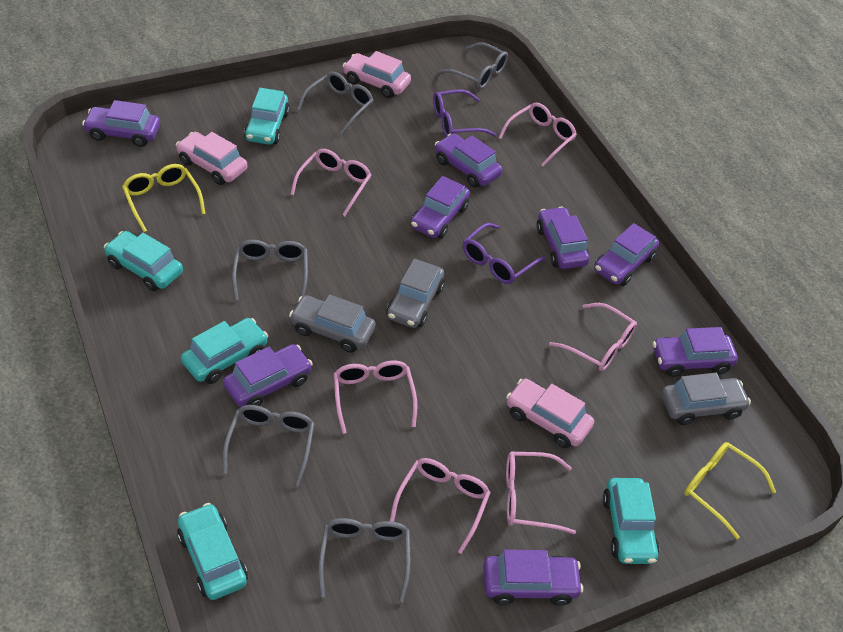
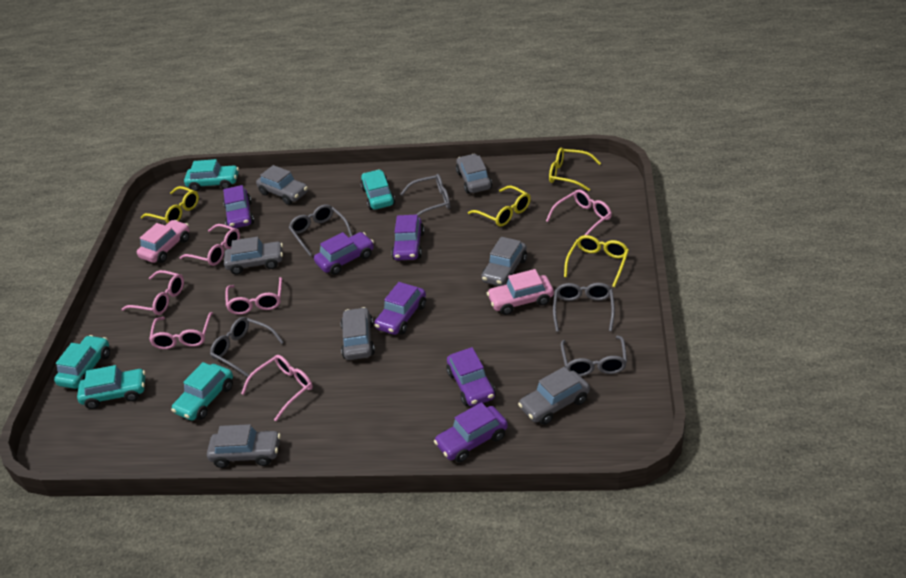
grey car: [289,295,376,353] [387,259,445,328] [661,373,751,425] = 3 -> [207,424,281,468] [224,237,283,275] [256,165,308,205] [341,307,375,360] [456,154,492,194] [482,237,527,286] [518,367,590,425] = 7
pink car: [176,132,247,185] [343,51,411,98] [506,379,594,448] = 3 -> [137,220,190,263] [487,269,554,315] = 2
purple car: [82,100,160,147] [223,344,313,407] [411,176,470,239] [435,133,503,188] [483,549,583,606] [536,207,590,269] [594,223,659,286] [653,327,738,377] = 8 -> [223,185,254,228] [314,232,374,275] [374,282,426,335] [391,215,424,260] [434,402,508,462] [446,347,496,407] = 6
purple glasses: [433,90,497,137] [463,223,545,284] = 2 -> none = 0
yellow glasses: [122,164,206,232] [684,442,776,539] = 2 -> [141,186,199,223] [468,186,531,227] [549,147,601,191] [564,235,629,287] = 4

